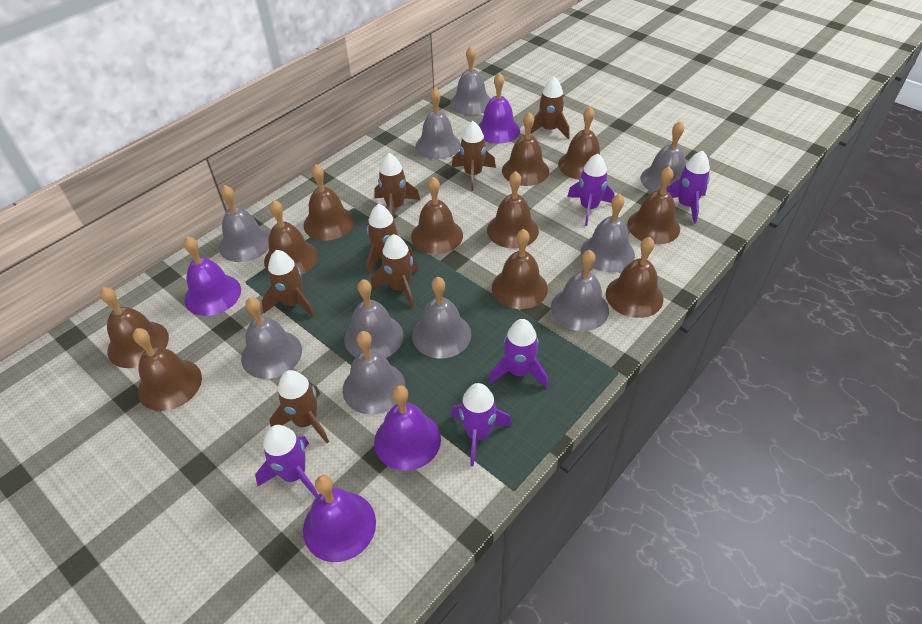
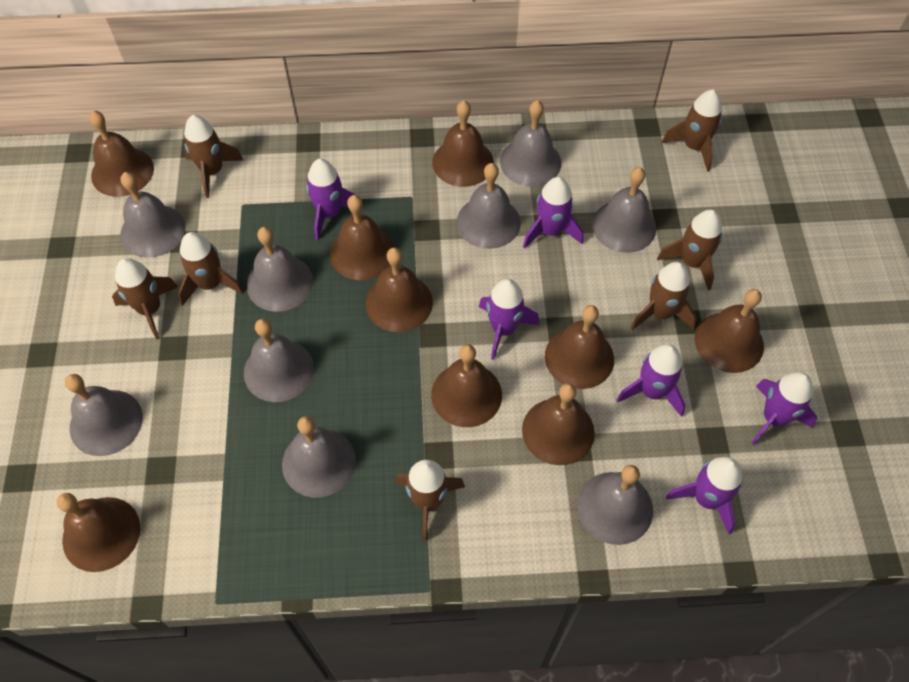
brown bell: [100,287,169,368] [133,328,202,411] [264,200,318,275] [303,164,354,240] [411,177,463,254] [487,171,539,249] [492,229,548,309] [502,112,549,186] [558,107,600,180] [606,237,664,318] [627,167,680,244] = 11 -> [57,493,140,572] [89,111,154,197] [330,195,394,280] [366,247,433,332] [431,344,502,427] [432,100,494,187] [522,383,595,465] [545,305,614,389] [695,289,764,373] = 9
grey bell: [219,185,270,262] [241,297,302,379] [343,331,405,415] [344,279,403,358] [412,277,471,359] [416,88,461,159] [450,46,491,115] [551,250,609,331] [581,193,635,273] [640,121,686,192] = 10 -> [65,374,143,456] [120,172,185,258] [244,319,314,402] [247,227,313,312] [282,416,356,498] [457,163,521,249] [500,100,561,187] [577,465,653,545] [592,167,656,253] = 9
purple bell: [184,236,241,316] [303,475,376,562] [374,385,441,471] [479,73,520,144] = 4 -> none = 0
purple rocket: [255,425,318,497] [451,383,512,466] [489,319,548,389] [567,153,615,226] [666,151,710,224] = 5 -> [306,159,364,240] [479,279,539,360] [523,177,583,249] [616,344,685,417] [666,457,743,534] [751,372,817,445] = 6

